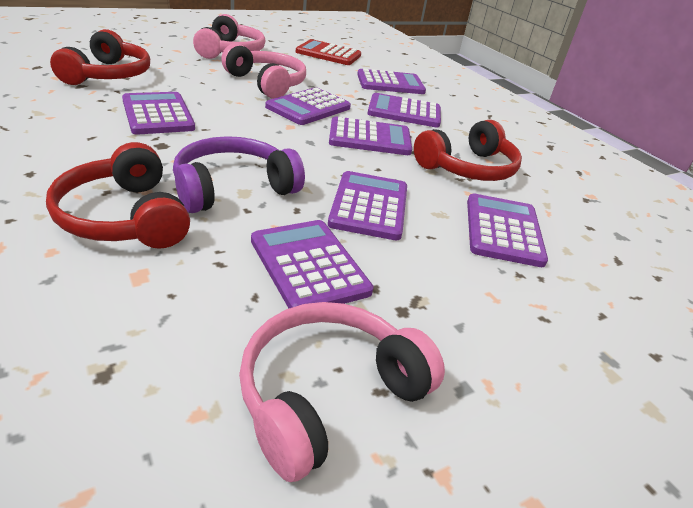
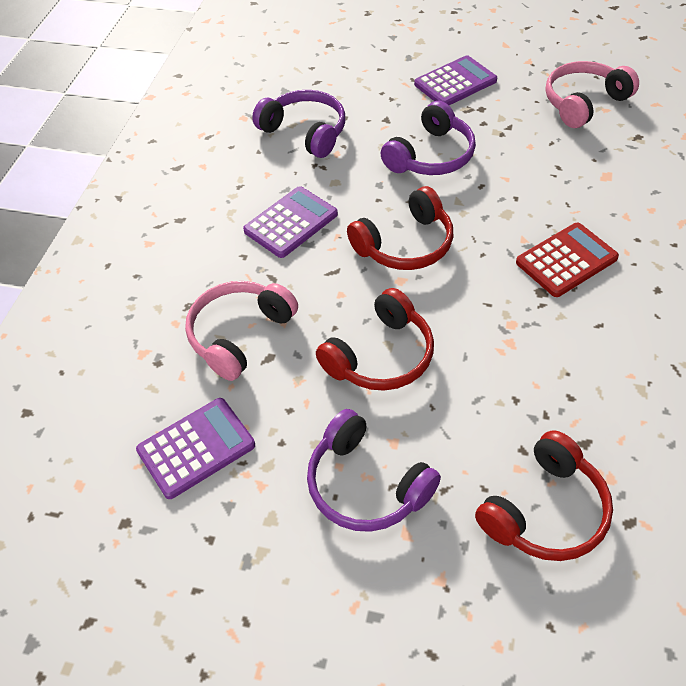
pink headphones: [193,14,265,59] [221,43,306,99] [239,302,445,482] = 3 -> [185,281,298,381] [546,61,639,128] = 2
purple calculator: [122,92,195,135] [251,220,374,308] [265,88,351,125] [328,171,407,240] [329,117,412,155] [357,69,426,94] [367,93,441,128] [467,194,548,267] = 8 -> [136,398,255,499] [243,186,338,258] [414,55,497,105] = 3
purple headphones: [173,136,305,213] = 1 -> [252,90,345,158] [307,409,441,532] [380,101,476,175] = 3

